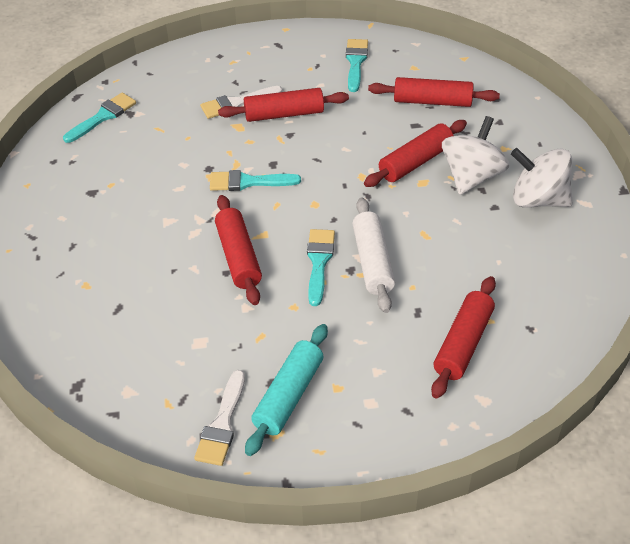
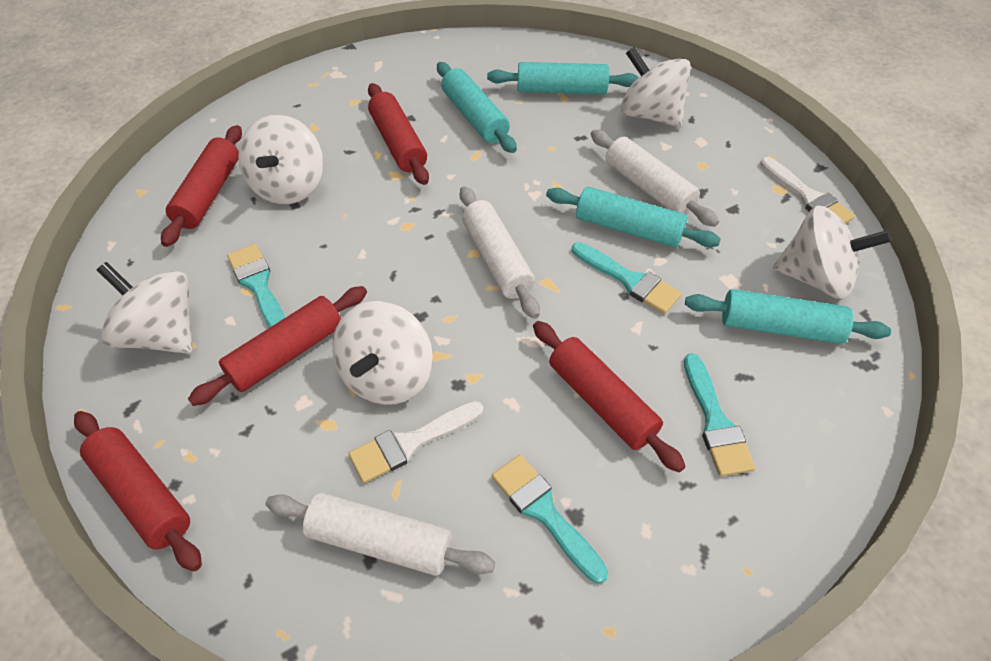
turquoise rolling pin: [245,324,328,456] = 1 -> [437,62,517,153] [487,62,639,94] [546,187,721,248] [685,289,891,344] = 4
white rolling pin: [352,198,395,313] = 1 -> [266,493,495,576] [460,186,540,319] [591,130,719,227] = 3
white spinning top: [442,116,509,195] [511,148,572,208] = 2 -> [97,262,193,354] [238,115,323,204] [332,301,433,405] [621,47,691,127] [773,206,891,299] = 5

